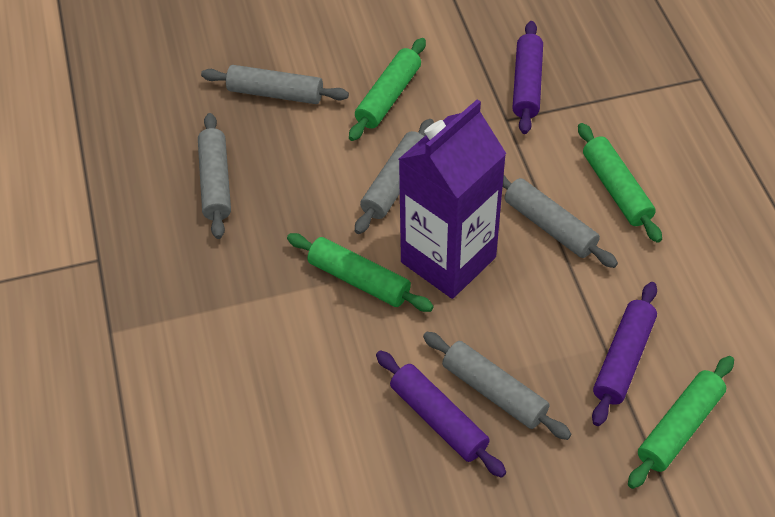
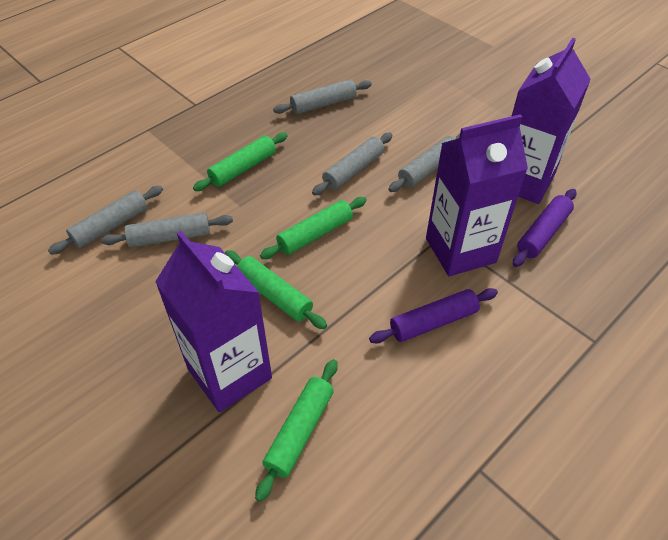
purple carton: [399,100,506,299] = 1 -> [155,231,272,413] [426,114,528,276] [512,38,591,204] = 3
purple rolling pin: [376,350,506,478] [512,21,543,134] [592,282,657,426] = 3 -> [369,288,498,344] [513,189,577,267] = 2

